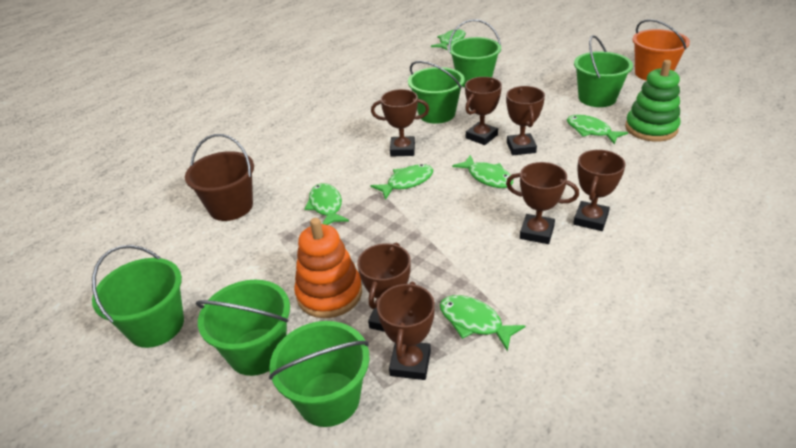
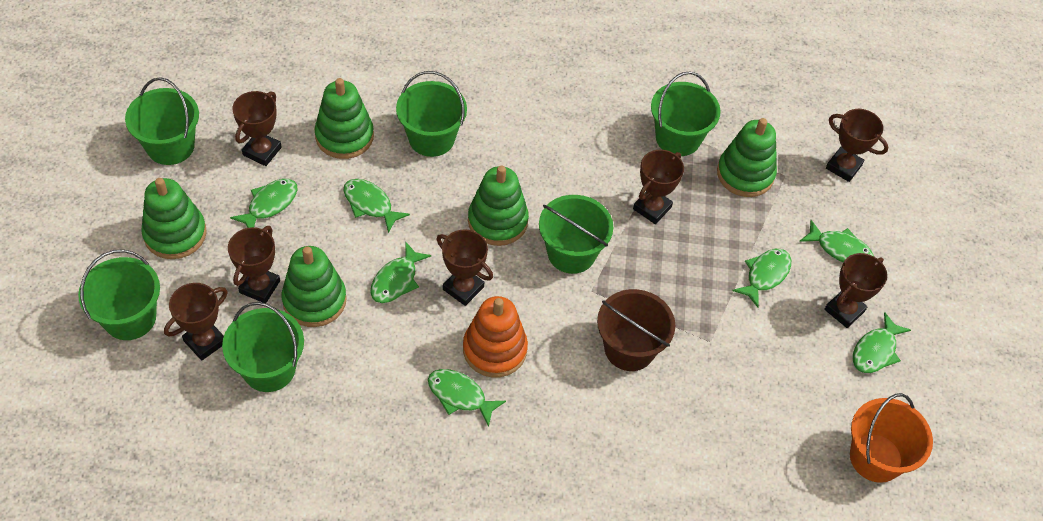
green fish: [305,183,349,225] [370,164,433,200] [431,29,466,50] [440,295,525,352] [452,155,513,188] [567,115,628,144] = 6 -> [230,179,298,228] [343,179,410,233] [370,242,431,303] [428,369,506,427] [732,249,791,308] [799,220,874,262] [853,312,911,373] = 7
green stacking toy: [625,60,680,141] = 1 -> [141,178,207,259] [282,246,347,327] [315,78,374,159] [468,165,529,246] [717,118,777,197] = 5

